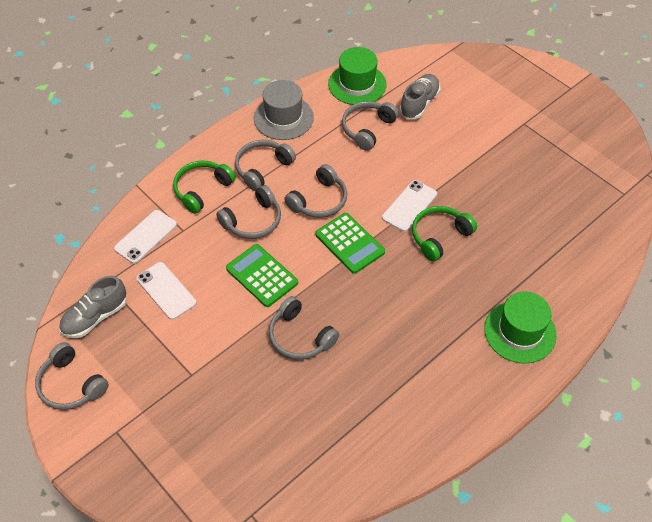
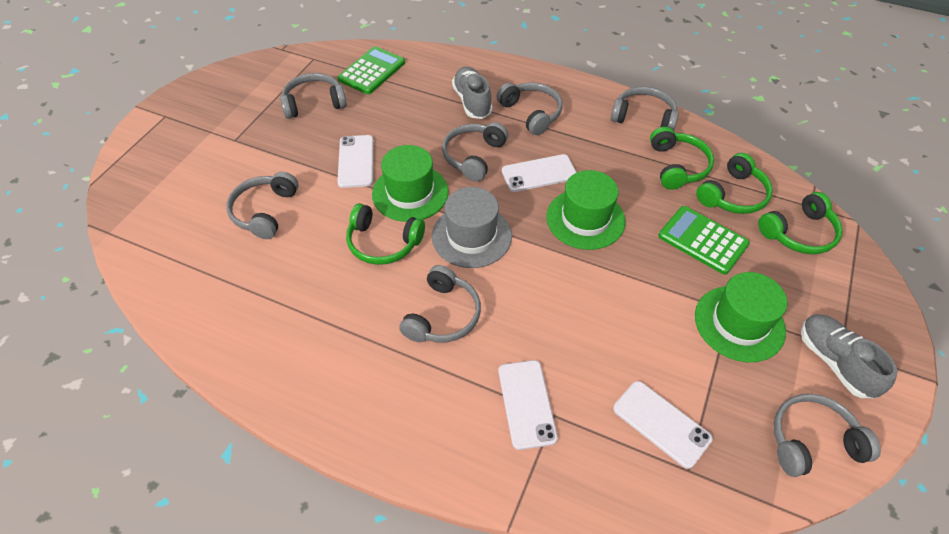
green hat: [328,47,387,105] [484,292,557,364] = 2 -> [372,145,448,222] [546,170,625,250] [695,272,787,362] = 3
green headphones: [173,161,236,214] [412,206,477,262] = 2 -> [346,203,425,265] [650,127,714,190] [696,153,773,214] [758,192,843,254] = 4
grey headphones: [35,342,109,410] [216,185,281,239] [235,140,296,191] [269,296,339,360] [284,164,347,218] [342,101,399,151] = 6 -> [226,172,299,239] [280,73,347,119] [399,265,481,342] [442,122,508,181] [496,82,562,135] [611,87,679,131] [773,394,881,477] = 7
white phone: [114,210,177,264] [136,262,197,320] [382,180,437,232] = 3 -> [337,135,374,188] [498,360,558,450] [502,154,577,192] [613,381,713,469] = 4

